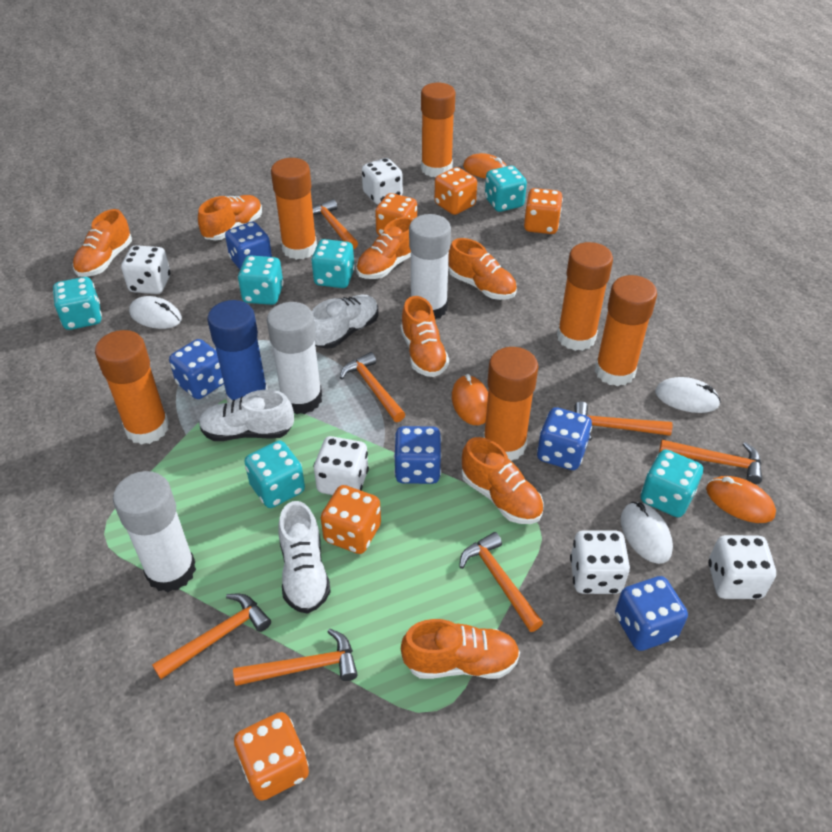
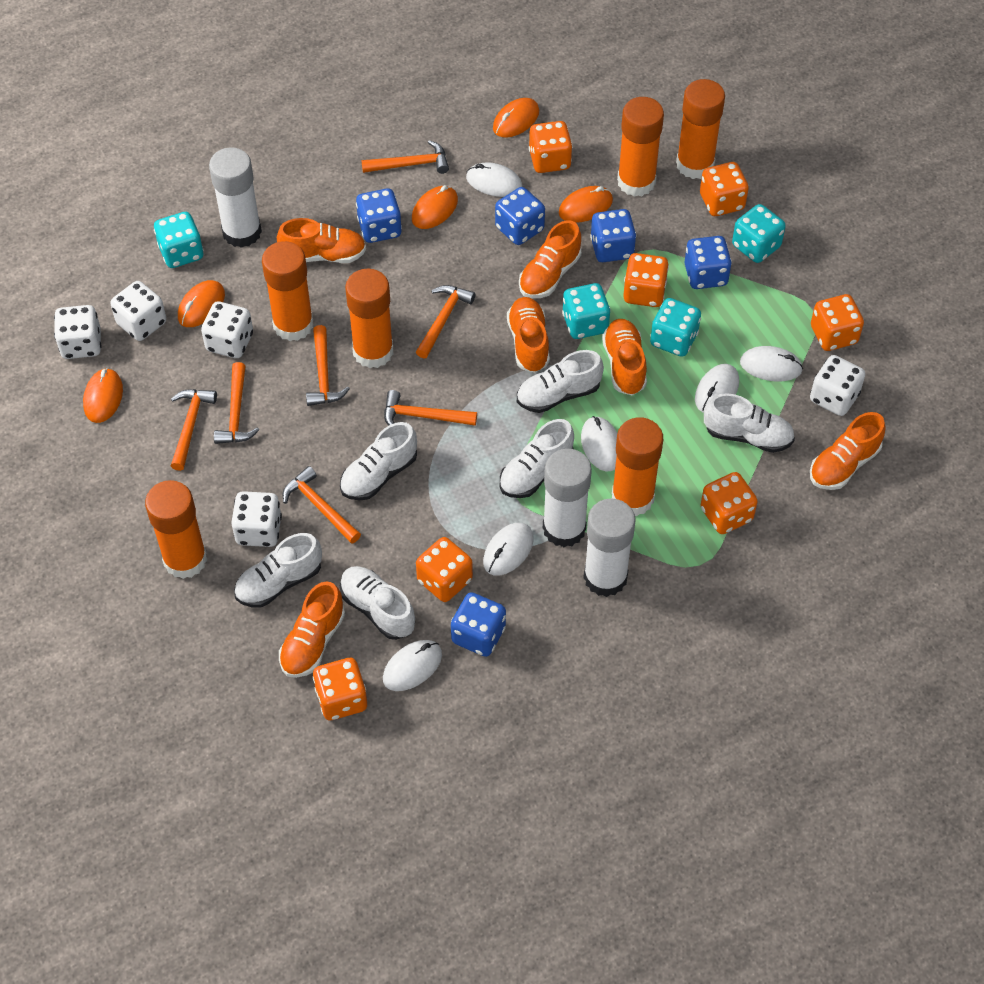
blue glue stick: [207,300,268,403] = 1 -> none = 0
orange dice: [234,712,309,801] [321,485,381,554] [375,193,417,235] [434,167,477,215] [524,188,563,234] = 5 -> [313,658,367,720] [416,537,473,602] [529,121,573,173] [623,253,669,307] [700,162,749,216] [701,472,758,534] [811,294,864,351] = 7
orange mouse: [452,374,488,425] [463,153,507,179] [706,476,776,523] = 3 -> [83,368,123,423] [178,280,225,327] [412,185,458,229] [493,98,539,138] [559,186,613,223] = 5
orange shoe: [73,209,132,277] [198,195,262,240] [356,217,413,279] [401,296,449,377] [401,619,520,679] [448,238,517,300] [462,437,544,524] = 7 -> [277,218,366,263] [279,581,345,678] [507,297,550,373] [519,220,581,298] [602,319,647,395] [810,412,886,490] = 6
turquoise dice: [53,277,102,330] [238,255,284,305] [244,440,305,508] [311,239,355,288] [485,166,527,212] [641,449,703,517] = 6 -> [154,212,203,268] [562,283,611,339] [650,298,701,357] [732,204,786,263] = 4
white mouse: [129,296,182,329] [621,502,673,564] [655,377,721,413] = 3 -> [383,640,442,691] [466,162,523,197] [483,523,534,576] [581,416,617,471] [695,364,739,413] [740,346,803,382] = 6
white shoe: [199,390,294,441] [278,501,331,614] [312,295,378,349] = 3 -> [234,533,322,608] [340,422,417,501] [340,566,415,640] [500,419,574,498] [517,350,604,413] [704,393,795,453] = 6

